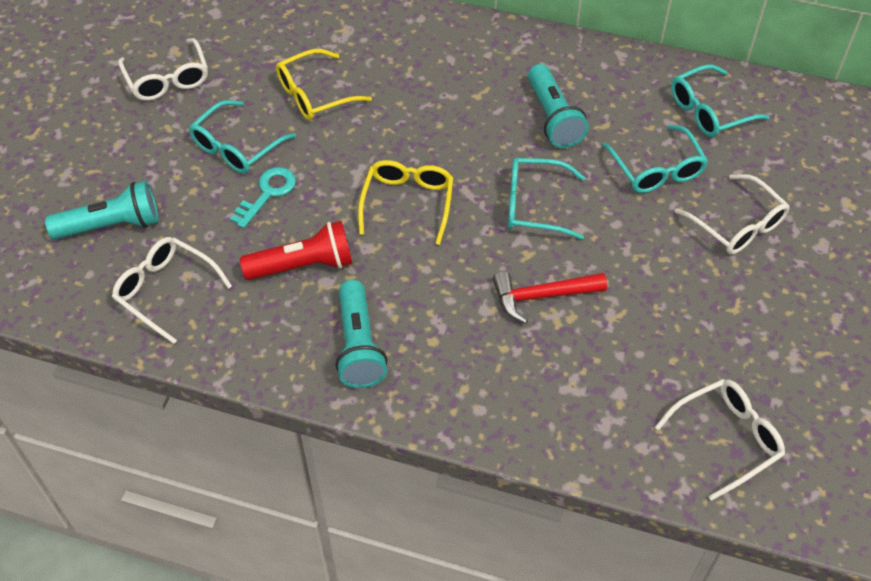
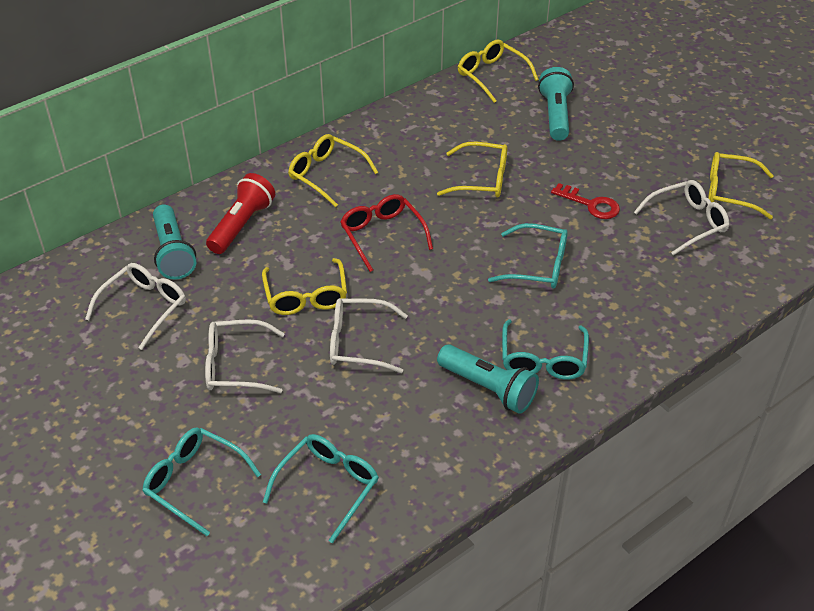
red glasses: none = 0 -> [340,194,433,272] = 1
red hammer: [493,271,607,324] = 1 -> none = 0
red key: none = 0 -> [551,183,620,219] = 1
turquoise key: [230,167,296,228] = 1 -> none = 0
yellow glasses: [276,49,372,120] [358,160,453,245] = 2 -> [262,258,347,315] [288,134,378,207] [437,142,507,198] [458,40,539,103] [708,152,774,219] = 5

